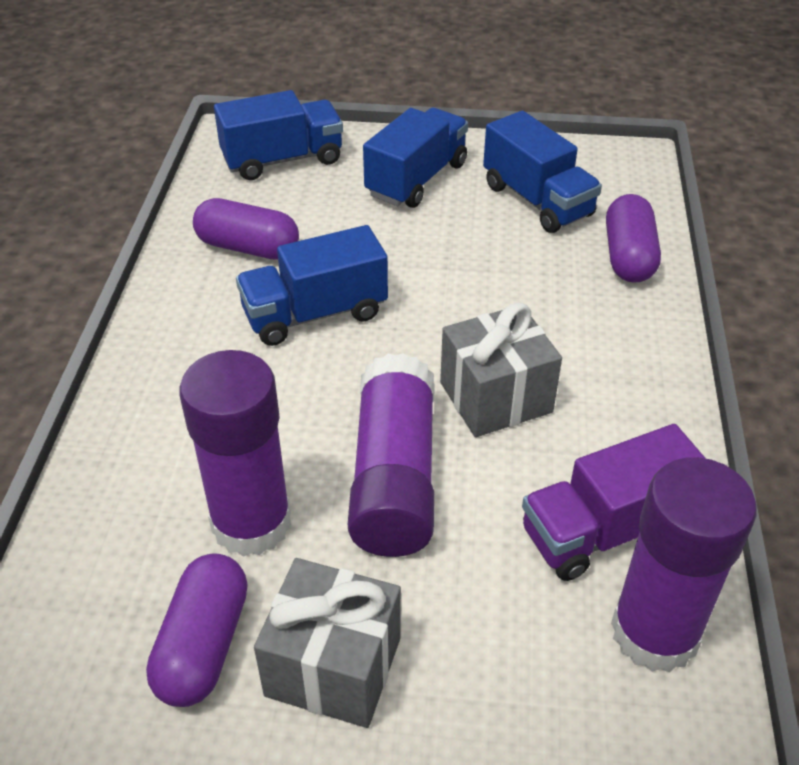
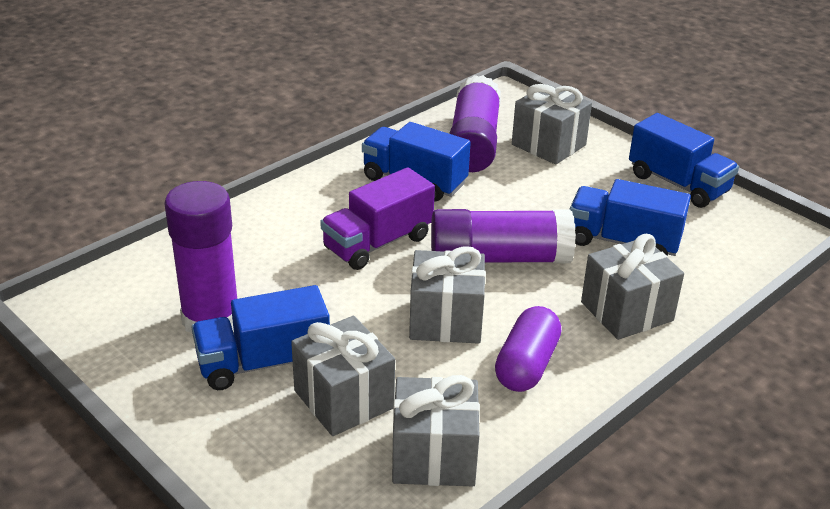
grey gift: [254,558,401,728] [440,303,562,437] = 2 -> [291,316,395,436] [392,375,480,486] [409,246,486,344] [512,84,592,165] [581,234,684,340] = 5
purple capsule: [146,553,248,707] [193,198,299,260] [606,194,661,283] = 3 -> [495,306,561,392] = 1

